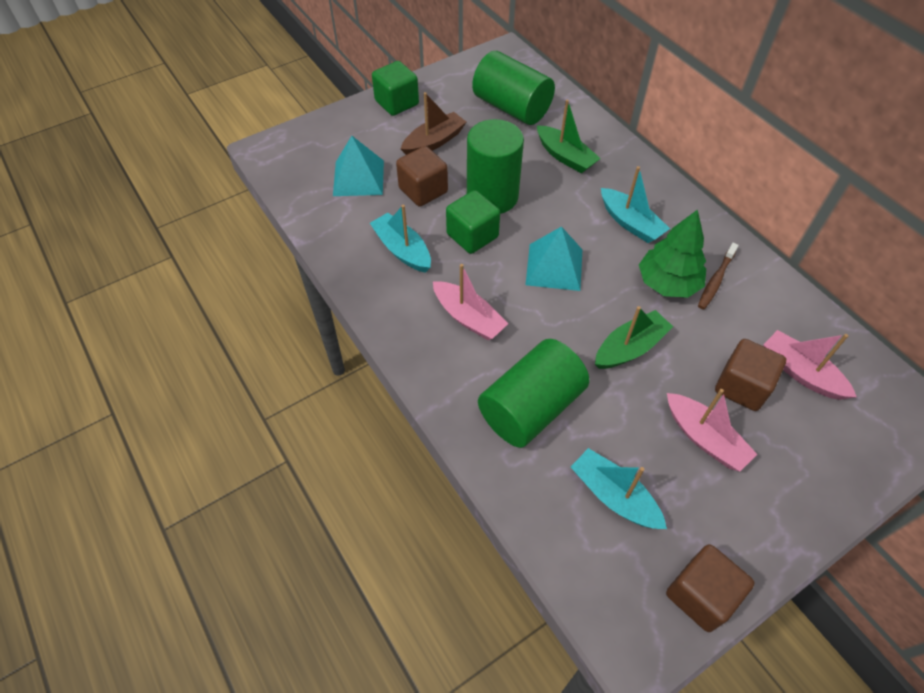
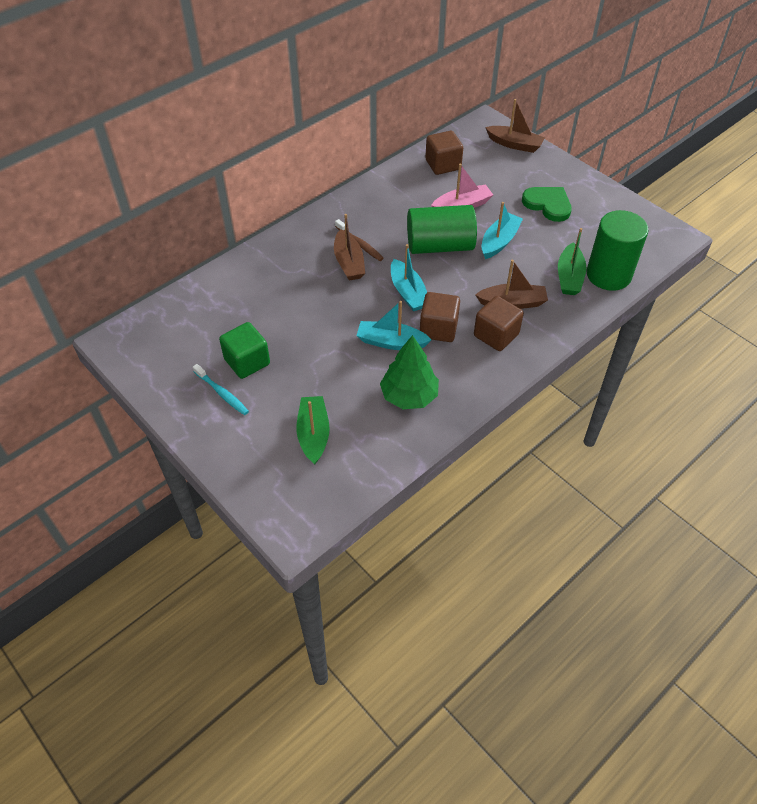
brown boat: [401,92,466,155] = 1 -> [334,214,365,281] [475,260,548,309] [485,99,545,153] = 3
green cube: [372,61,419,116] [446,190,500,254] = 2 -> [219,322,270,379] = 1
green cylinder: [467,119,524,214] [472,51,555,125] [478,339,589,448] = 3 -> [407,205,477,254] [587,210,648,291] = 2
green heart: none = 0 -> [522,187,572,222] = 1
pink boat: [433,264,509,340] [667,389,757,472] [763,330,857,400] = 3 -> [431,164,493,208] = 1
turquoise pyramid: [333,136,384,196] [526,226,582,291] = 2 -> none = 0
turquoise toothbrush: none = 0 -> [193,364,249,415] = 1

